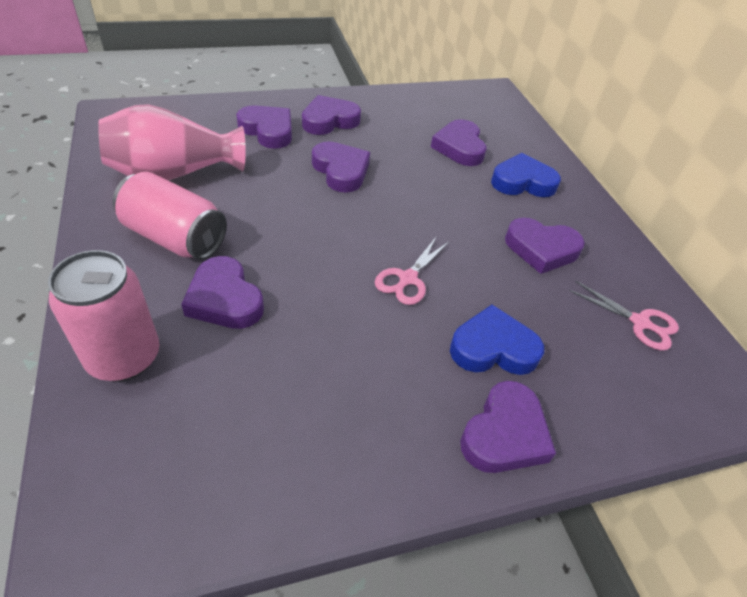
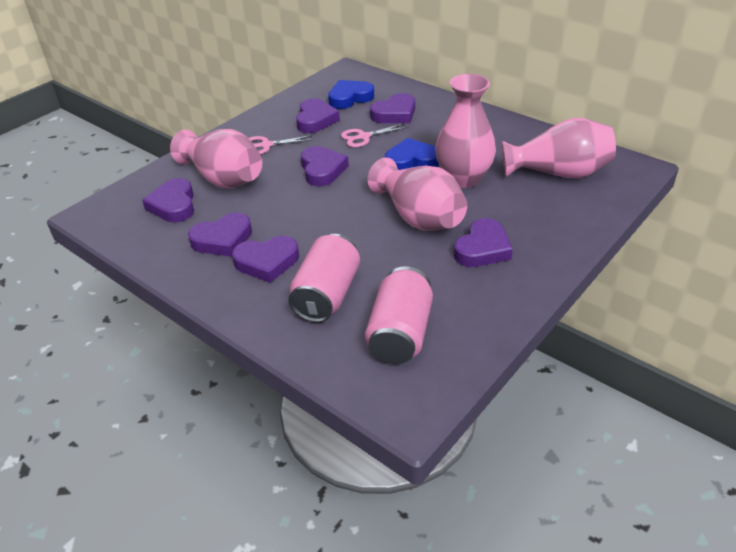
pink vase: [98,104,246,181] = 1 -> [170,129,262,188] [368,158,467,231] [435,74,496,188] [502,118,616,178] = 4

